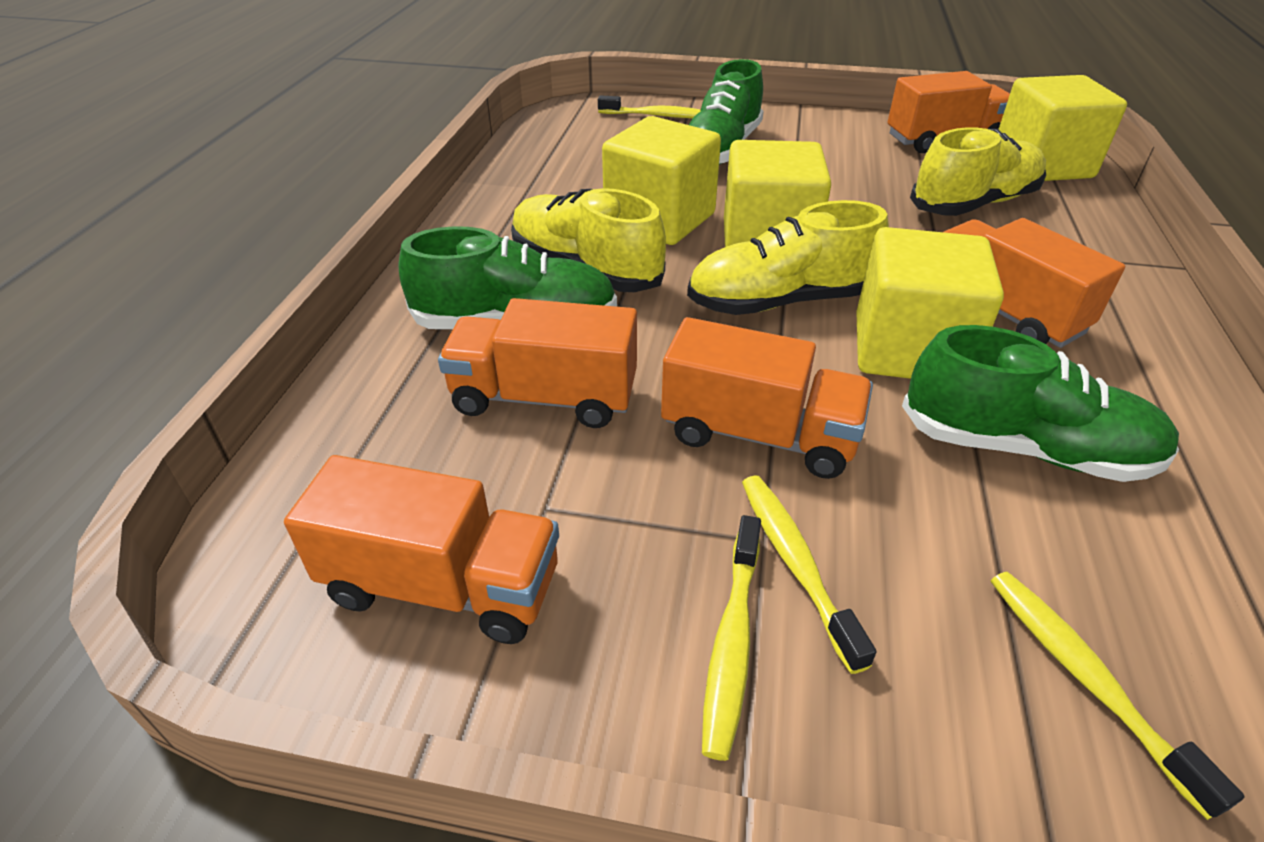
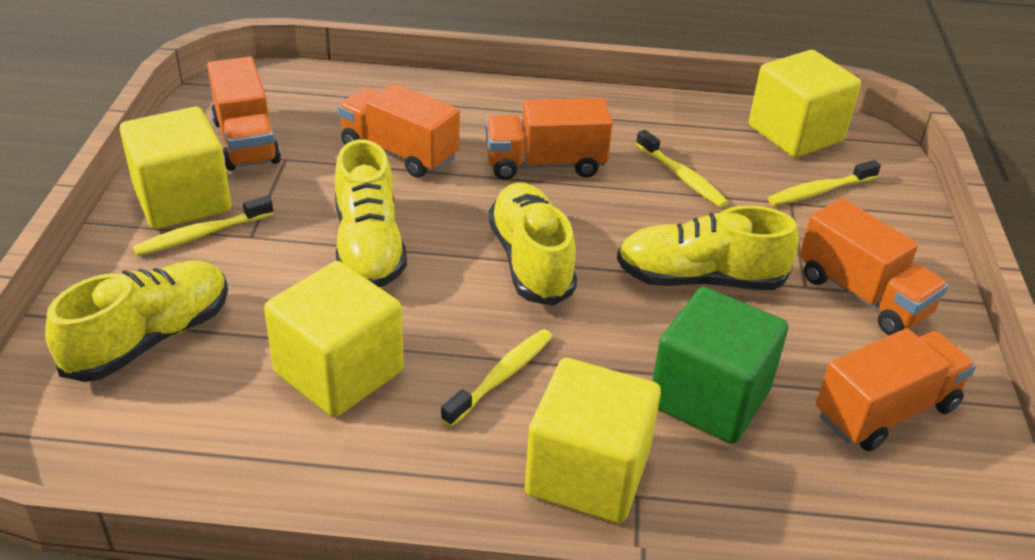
green cube: none = 0 -> [652,287,788,444] = 1
green shoe: [399,226,617,329] [689,59,763,165] [902,325,1179,482] = 3 -> none = 0
yellow shoe: [511,188,666,292] [687,200,889,315] [910,127,1046,216] = 3 -> [45,260,228,382] [335,139,407,287] [488,182,577,306] [617,206,799,290] = 4

